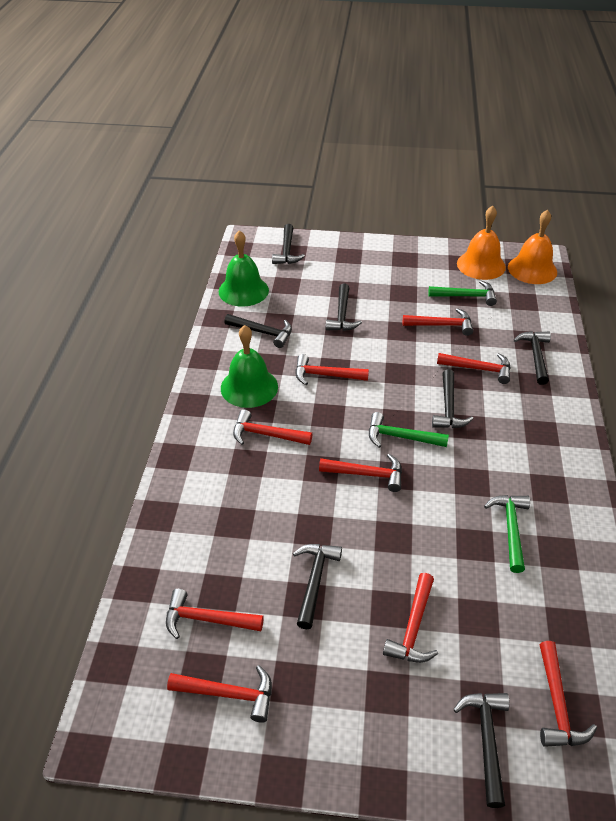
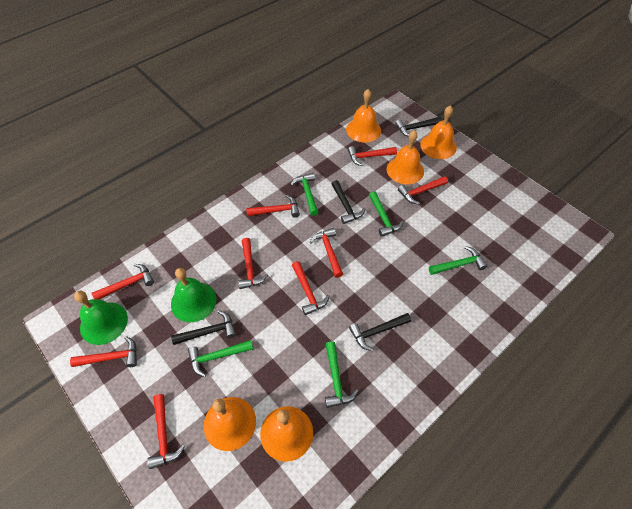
black hammer: [224,314,292,348] [272,224,305,264] [293,544,342,629] [325,283,362,331] [432,369,473,428] [453,693,510,808] [514,331,551,385] = 7 -> [171,310,236,345] [332,180,365,224] [349,313,411,351] [395,117,442,137] = 4
green hammer: [369,412,449,448] [428,281,497,306] [484,495,530,573] = 3 -> [188,340,253,377] [290,173,319,216] [325,341,358,408] [369,191,404,237] [429,246,487,275] = 5
orange bell: [457,206,506,280] [508,210,557,284] = 2 -> [204,397,256,451] [260,406,313,462] [346,89,381,142] [387,130,424,184] [420,105,457,159] = 5

